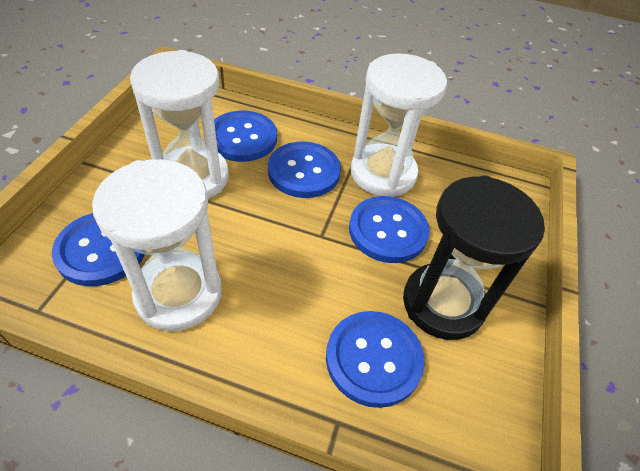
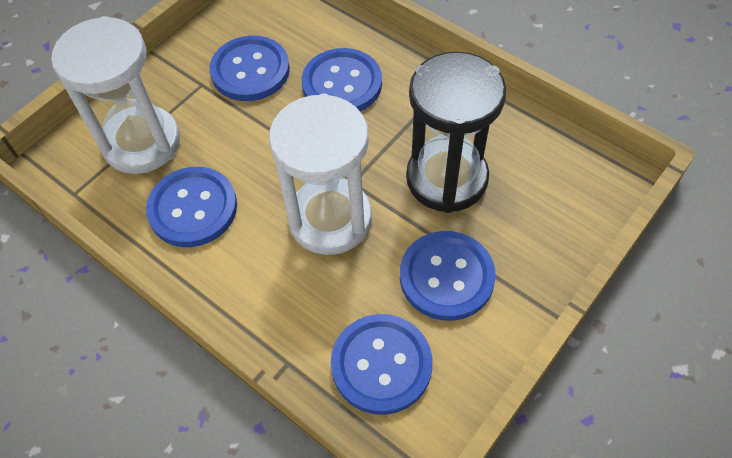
white hourglass: [92,159,222,331] [130,50,229,199] [351,53,447,197] = 3 -> [51,16,180,174] [269,94,372,255] = 2

